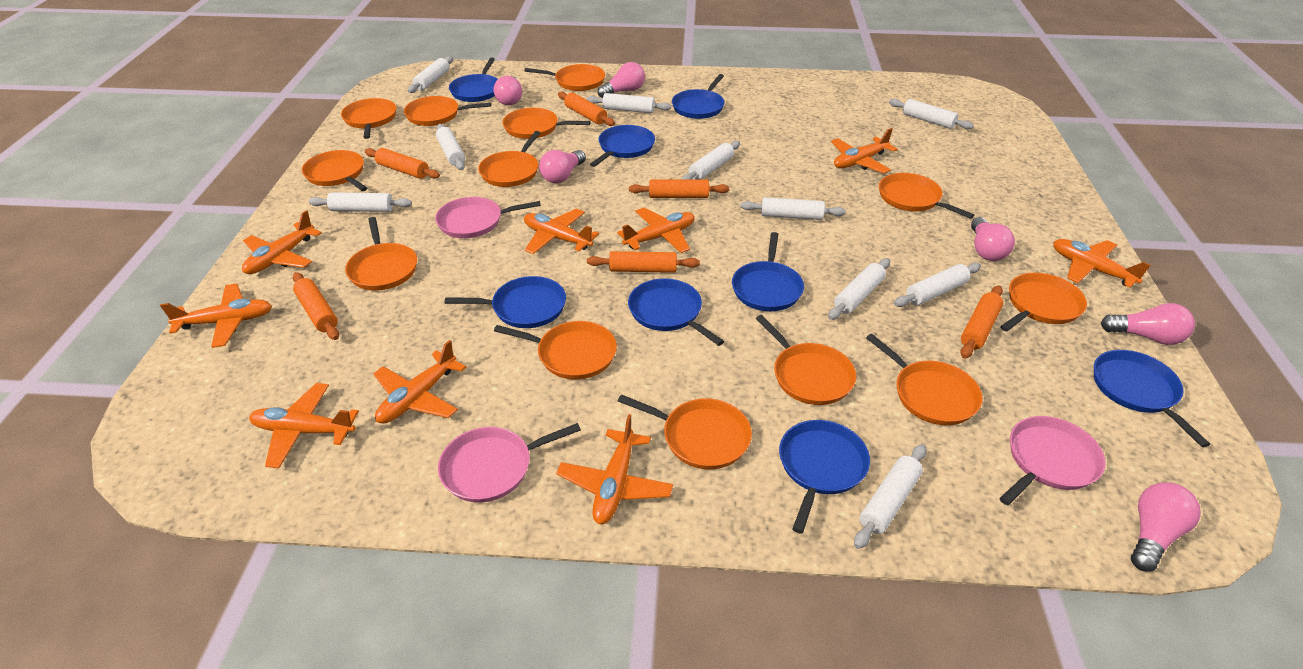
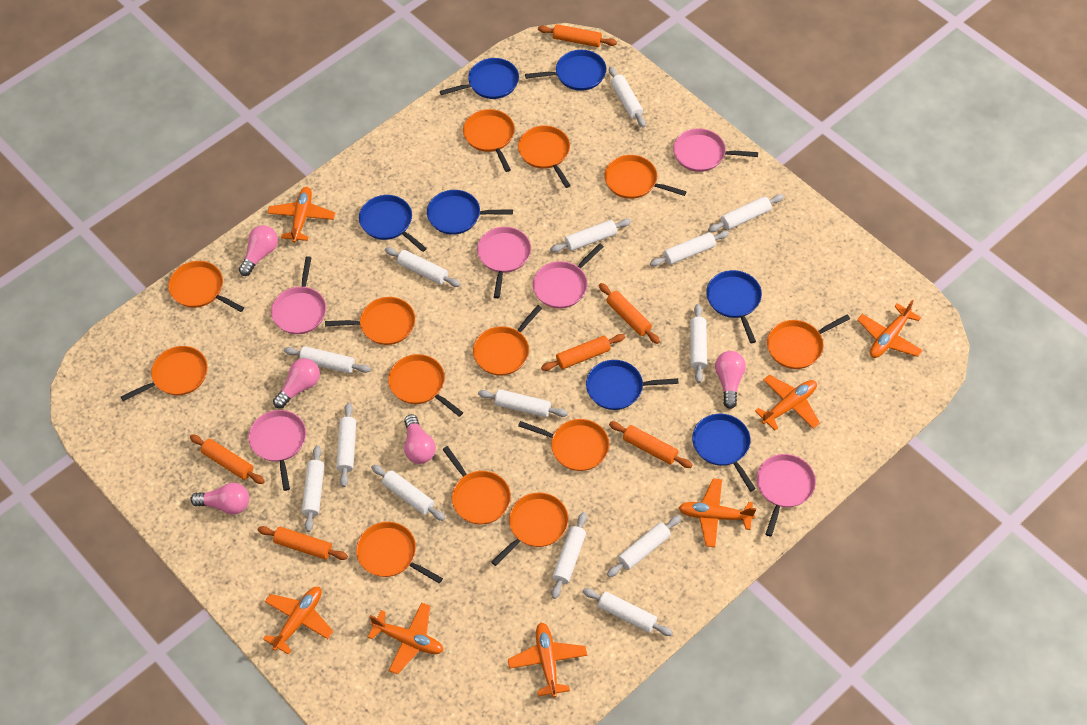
blue pan: [445,276,566,328] [449,57,498,102] [590,125,655,167] [628,278,724,346] [672,74,725,119] [732,232,804,311] [779,420,870,534] [1094,350,1210,447] = 8 -> [359,195,427,252] [427,190,513,235] [440,58,519,99] [525,50,606,91] [586,360,679,410] [692,414,756,491] [706,270,762,343] = 7
orange plane: [160,284,272,348] [242,210,322,274] [249,383,359,468] [373,340,466,423] [524,209,599,254] [556,414,673,524] [617,208,695,253] [831,128,898,173] [1053,239,1150,288] = 9 -> [263,587,333,655] [267,187,335,243] [368,603,443,675] [508,622,587,698] [678,478,756,547] [755,375,820,430] [857,300,923,358] = 7
pink light bulb: [494,76,522,105] [539,150,586,183] [597,62,645,98] [971,217,1015,261] [1101,303,1195,345] [1131,482,1200,571] = 6 -> [190,483,249,515] [239,225,278,276] [273,358,320,408] [404,414,436,464] [715,351,746,409] = 5
pink pan: [435,197,541,238] [438,423,581,503] [999,416,1106,505] = 3 -> [248,410,306,491] [271,256,326,334] [477,227,531,298] [533,243,604,308] [673,128,758,172] [756,454,816,537] = 6
white rolling pin: [308,192,412,212] [408,56,453,93] [436,124,465,170] [587,93,671,113] [682,141,740,180] [741,197,846,220] [828,258,890,320] [854,444,927,549] [889,99,974,129] [894,263,981,307] = 10 -> [284,346,371,374] [302,445,324,532] [336,403,356,487] [371,464,445,521] [385,247,461,287] [478,389,568,417] [550,219,631,252] [552,512,587,599] [582,588,673,636] [607,515,681,577] [609,66,646,127] [650,231,729,267] [690,304,707,383] [708,194,784,232] = 14

